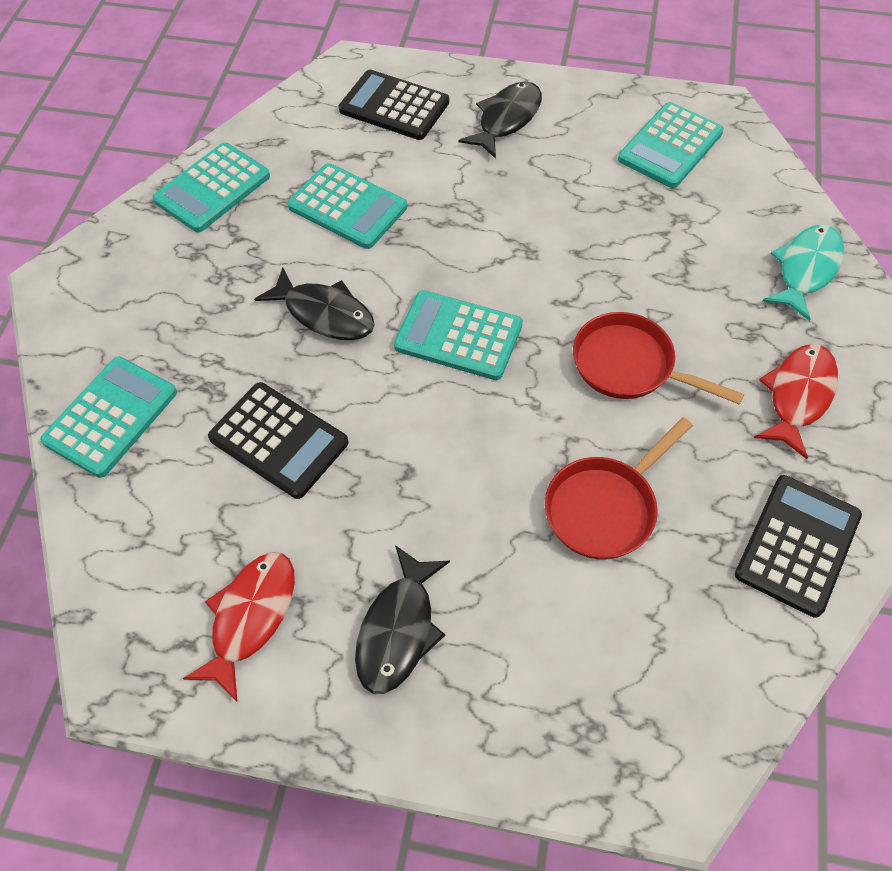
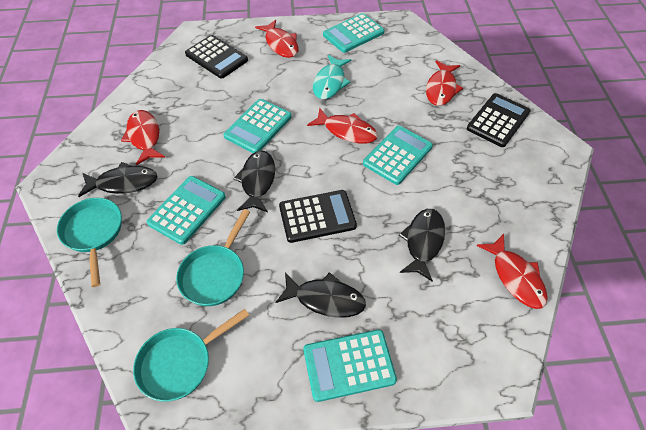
black fish: [254,267,375,340] [355,545,450,694] [458,81,542,159] = 3 -> [78,162,158,197] [233,150,275,212] [275,272,366,318] [399,209,445,282] = 4
red fish: [182,552,295,703] [754,344,838,459] = 2 -> [121,110,165,165] [255,20,298,58] [307,108,378,144] [426,60,463,106] [477,234,548,309] = 5
red pan: [545,417,693,559] [573,312,744,405] = 2 -> none = 0
turquoise pan: none = 0 -> [57,198,122,287] [133,309,249,402] [176,209,250,306] = 3

